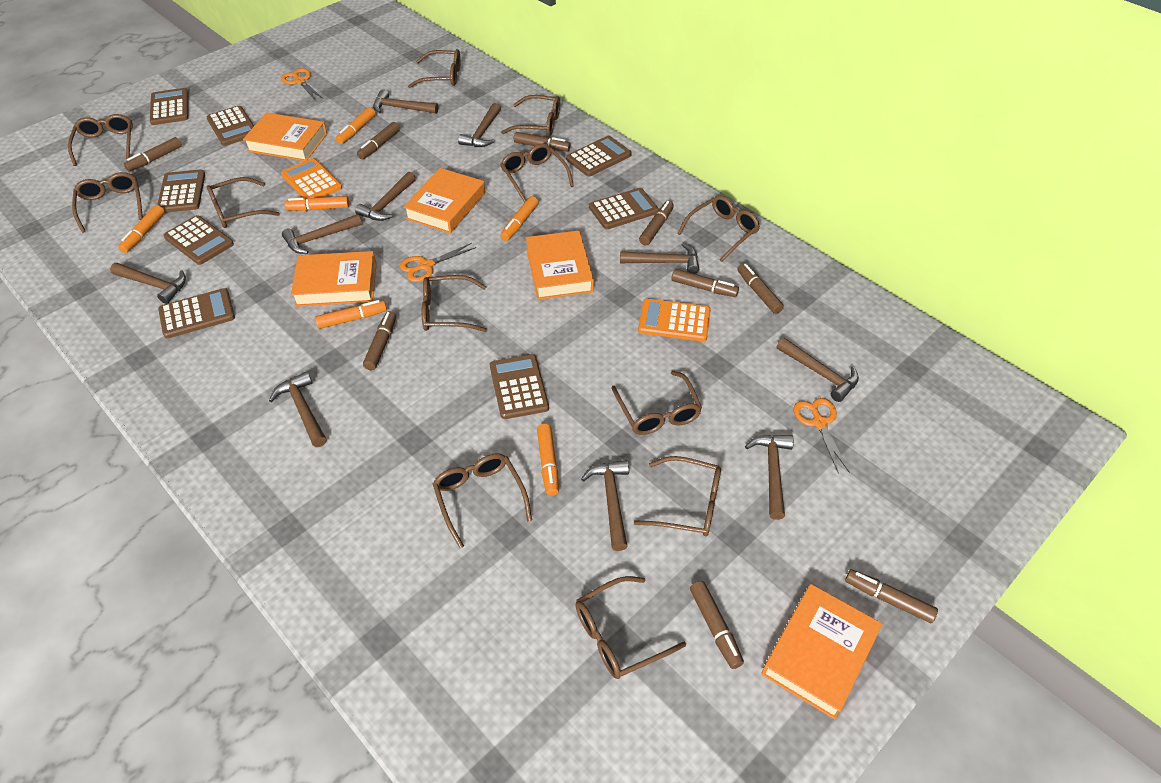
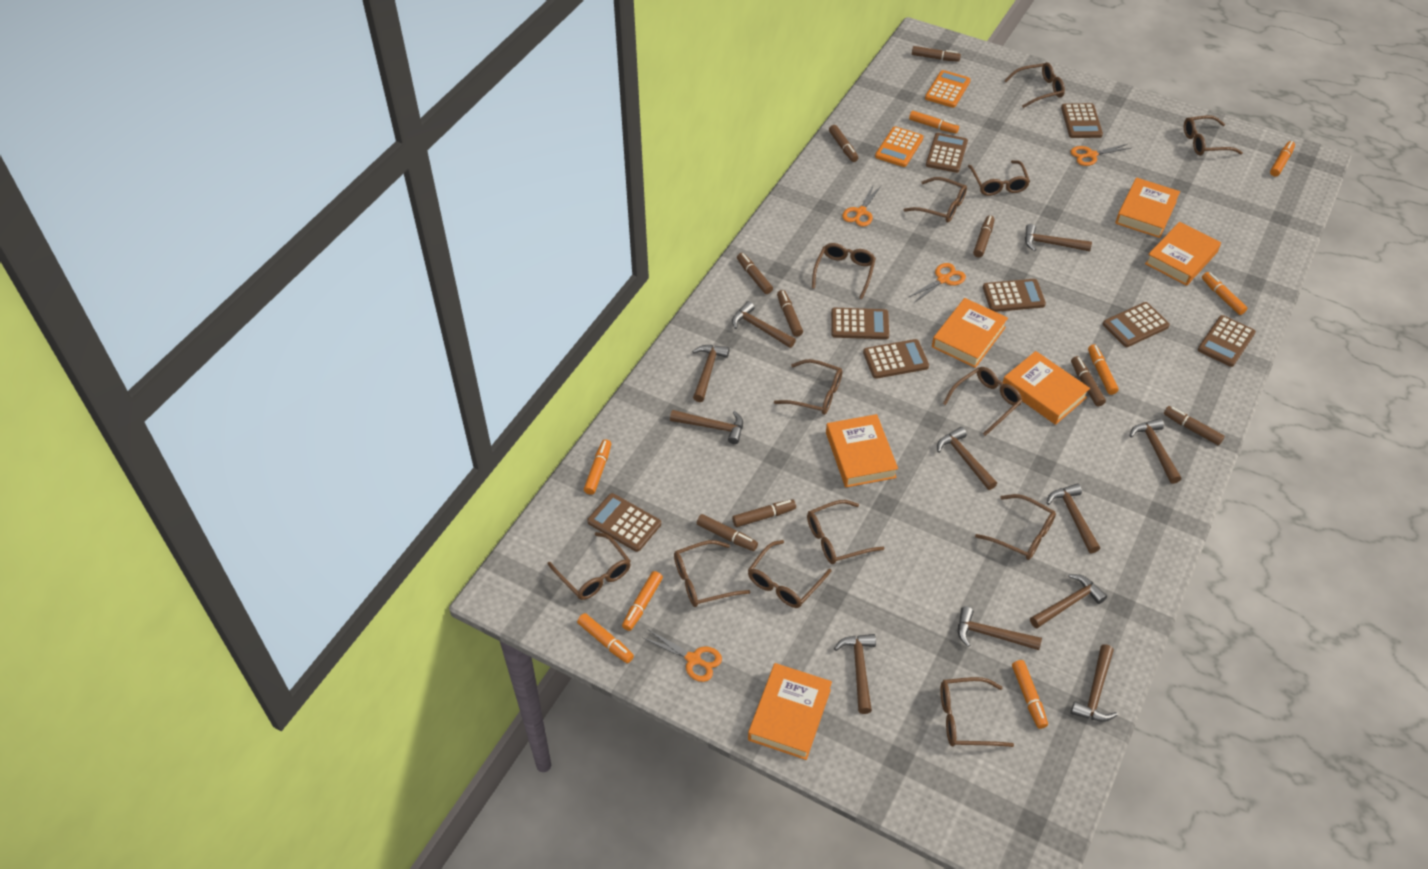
brown glasses: [68,114,133,166] [72,172,143,233] [207,177,280,228] [408,49,461,88] [422,275,487,332] [433,453,532,548] [500,144,574,203] [501,95,560,136] [575,576,686,679] [611,371,702,435] [634,456,721,536] [677,195,760,262] = 12 -> [548,532,631,600] [674,540,750,607] [748,540,831,608] [774,359,842,415] [807,500,884,564] [812,243,876,299] [903,177,967,223] [940,677,1014,747] [943,367,1023,436] [968,160,1030,196] [975,494,1056,560] [1004,62,1065,108] [1184,115,1243,155] = 13
brown hammer: [110,263,186,304] [269,371,327,447] [282,214,362,254] [355,172,416,221] [373,89,438,114] [458,103,501,147] [581,460,629,551] [620,243,699,274] [745,435,794,520] [777,338,859,402] = 10 -> [670,410,743,444] [692,345,729,402] [732,301,796,348] [834,634,876,714] [937,427,997,490] [958,606,1042,650] [1025,224,1092,251] [1030,574,1107,628] [1047,484,1100,554] [1071,645,1117,722] [1129,418,1181,484] = 11
orange book: [243,112,327,161] [291,251,376,307] [403,168,485,234] [526,230,594,300] [761,584,883,719] = 5 -> [748,663,832,760] [826,414,898,487] [932,298,1008,368] [1003,351,1090,425] [1115,178,1180,238] [1145,222,1221,286] = 6
orange marker: [118,205,165,253] [285,196,349,211] [315,300,387,329] [336,107,376,144] [500,196,539,241] [537,424,559,496] = 6 -> [577,613,634,663] [584,439,611,495] [622,571,663,631] [909,111,959,134] [1012,660,1048,729] [1088,344,1119,395] [1202,272,1247,315] [1270,141,1295,177] = 8
orange scissors: [281,68,322,101] [400,243,476,282] [794,398,850,474] = 3 -> [643,629,722,682] [842,184,881,227] [909,263,966,303] [1071,144,1131,166] = 4

